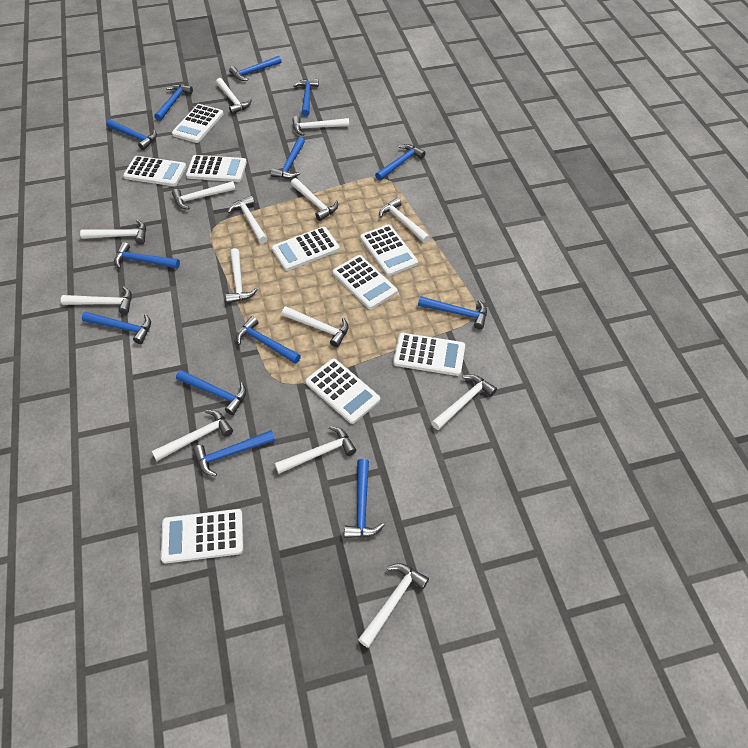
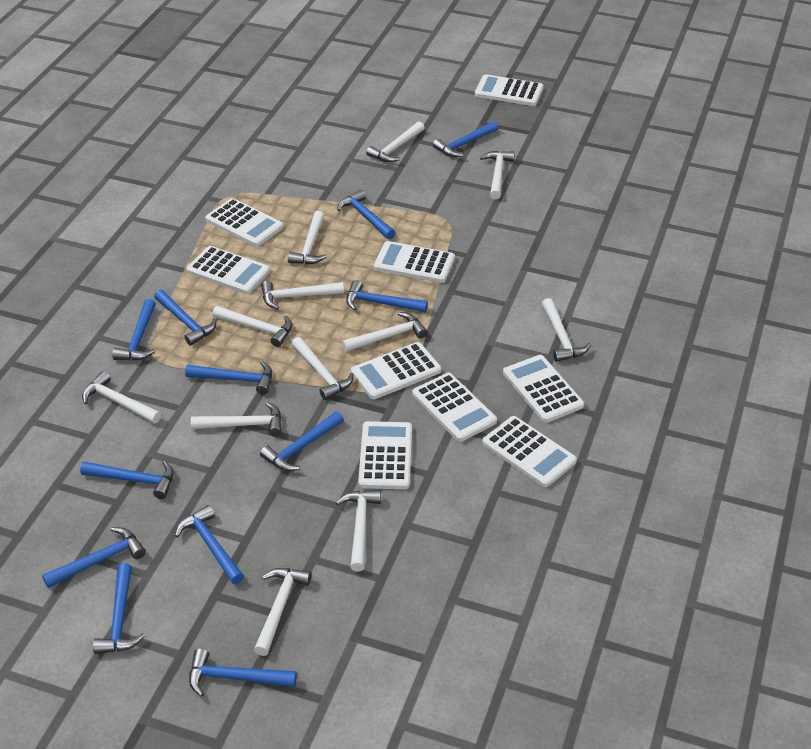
blue hammer: [82,312,151,344] [106,119,157,150] [114,242,180,269] [154,84,193,121] [176,370,246,415] [193,430,275,476] [229,56,282,81] [236,316,301,364] [271,137,305,179] [293,79,319,116] [344,459,384,538] [375,144,426,181] [418,296,487,329] = 13 -> [42,527,146,588] [80,461,174,499] [93,563,145,654] [112,299,156,361] [154,290,216,346] [175,505,244,584] [185,361,272,395] [189,648,297,697] [260,411,344,471] [338,190,395,239] [346,280,428,312] [433,121,498,157] = 12
white hammer: [61,286,132,314] [80,220,146,244] [152,410,233,461] [172,181,236,210] [216,78,252,114] [225,248,258,304] [228,196,268,244] [274,426,356,474] [282,306,349,347] [291,178,338,221] [292,116,349,136] [358,563,429,648] [379,198,430,243] [431,374,497,430] = 14 -> [82,371,161,424] [191,402,282,436] [213,306,292,347] [254,568,312,656] [261,281,344,309] [288,211,327,264] [292,337,354,400] [336,490,381,572] [342,312,428,352] [366,121,424,162] [480,151,515,199] [542,298,591,362] = 12

